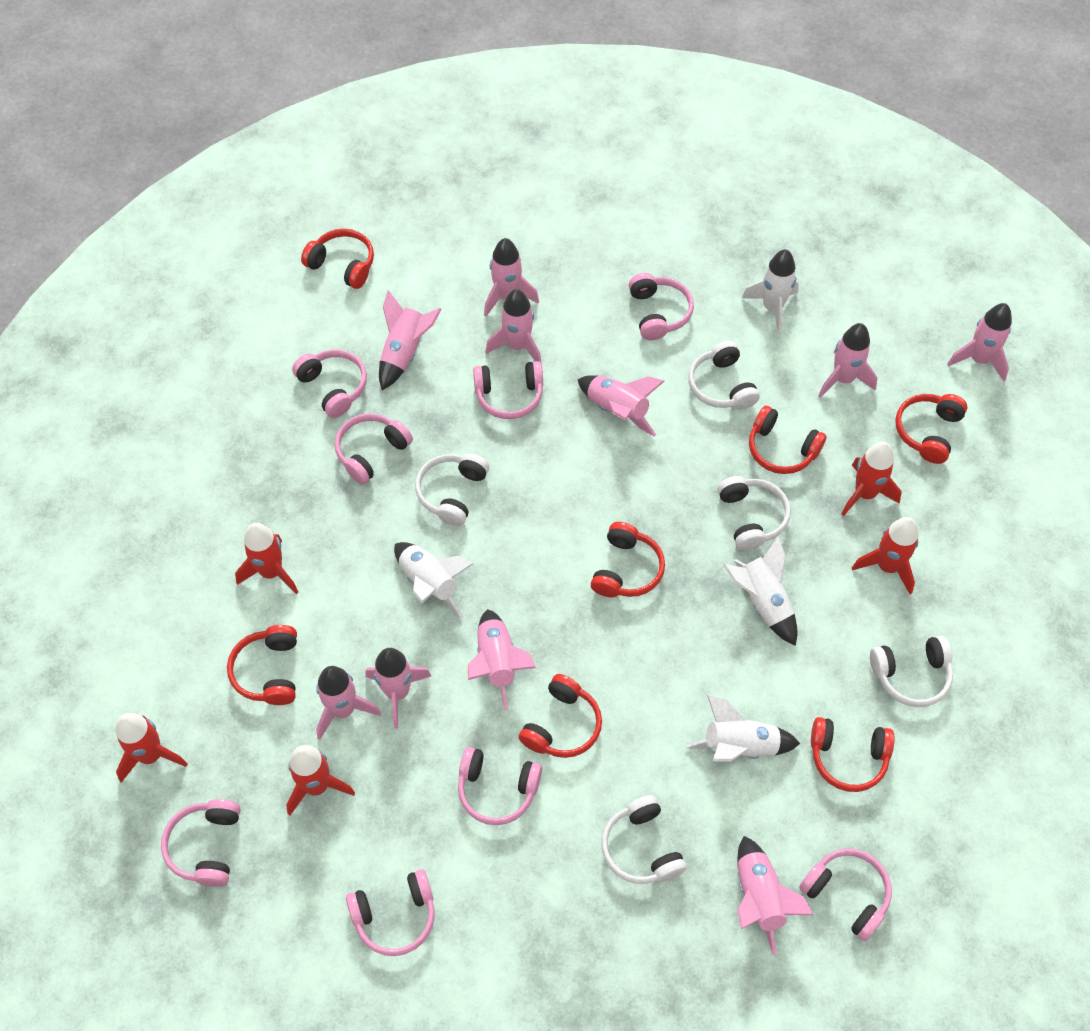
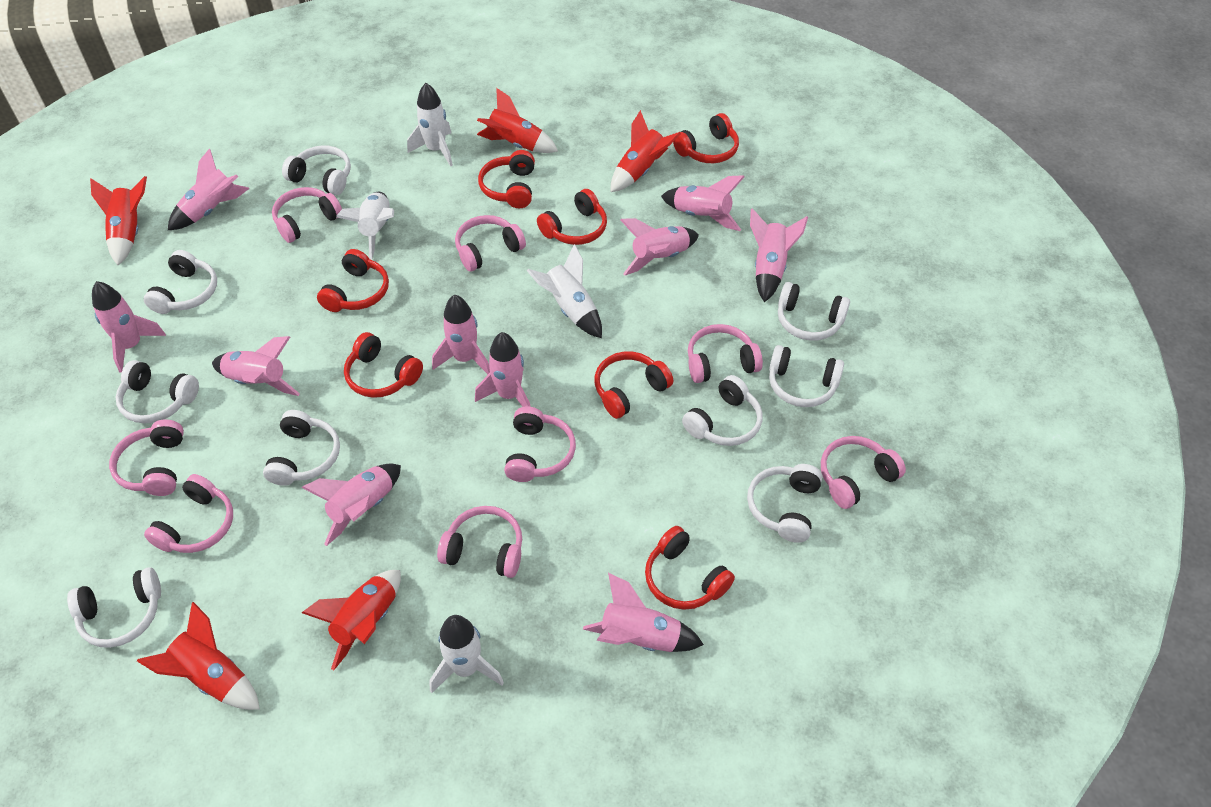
white headphones: [415,453,489,526] [601,795,687,884] [688,341,760,410] [717,476,791,550] [870,636,953,707] = 5 -> [67,567,161,648] [116,360,199,423] [144,250,217,314] [263,410,340,486] [282,146,351,195] [682,375,763,446] [747,464,822,543] [769,345,844,407] [778,282,850,341] = 9

